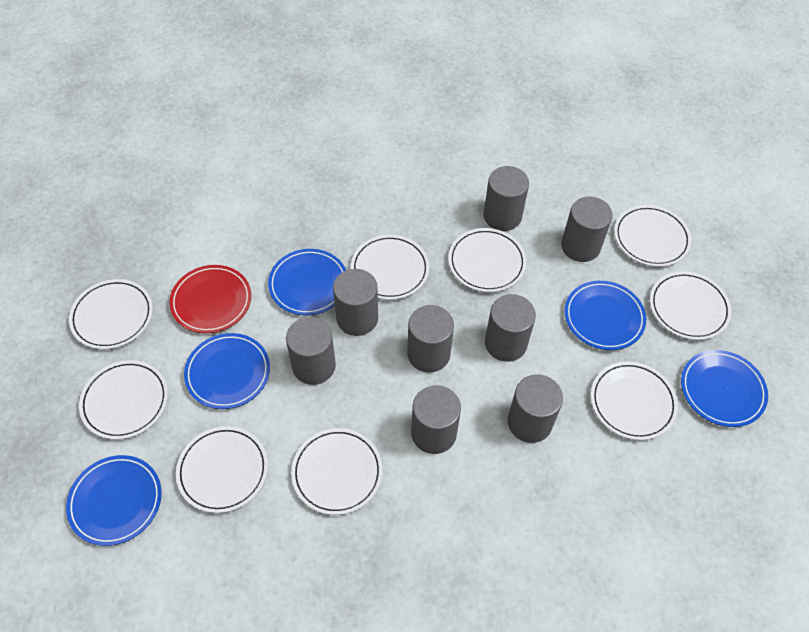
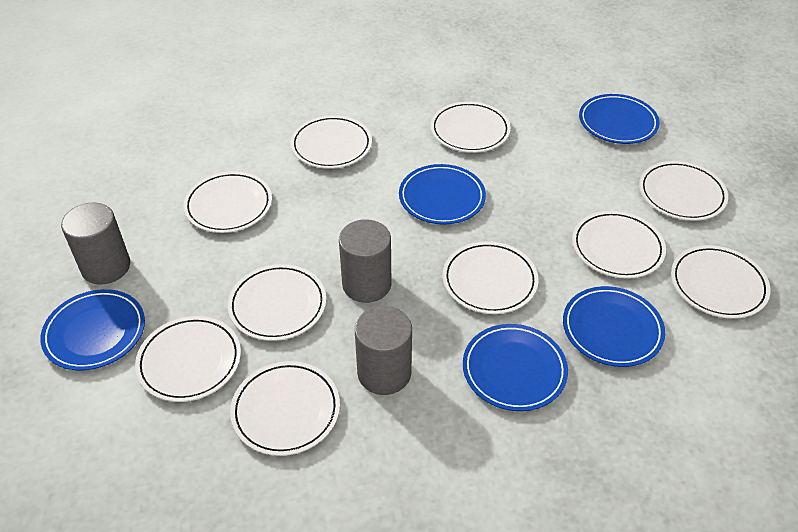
grey cylinder: [286,317,336,385] [333,269,378,336] [407,305,454,373] [411,385,461,454] [483,166,529,231] [485,294,536,362] [508,374,563,443] [561,197,613,262] = 8 -> [61,202,130,285] [339,219,391,303] [355,306,412,395] = 3
red plate: [169,265,251,333] = 1 -> none = 0
white plate: [69,279,153,349] [79,360,168,440] [176,426,268,513] [291,428,383,515] [351,235,429,300] [448,228,526,292] [591,362,678,440] [614,205,692,267] [650,271,732,340] = 9 -> [135,316,241,402] [183,171,272,233] [228,264,326,341] [230,361,340,456] [290,115,372,169] [431,101,511,153] [443,241,539,314] [572,211,666,279] [639,161,728,221] [671,245,771,319] = 10

